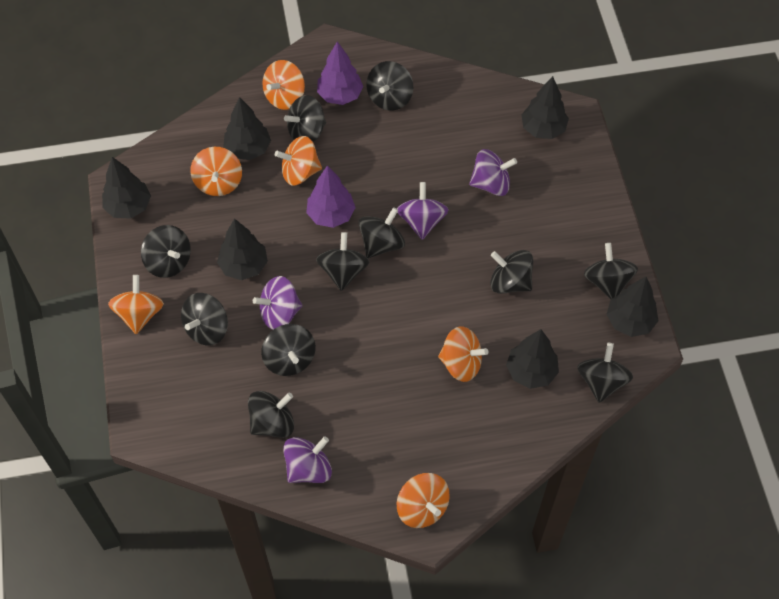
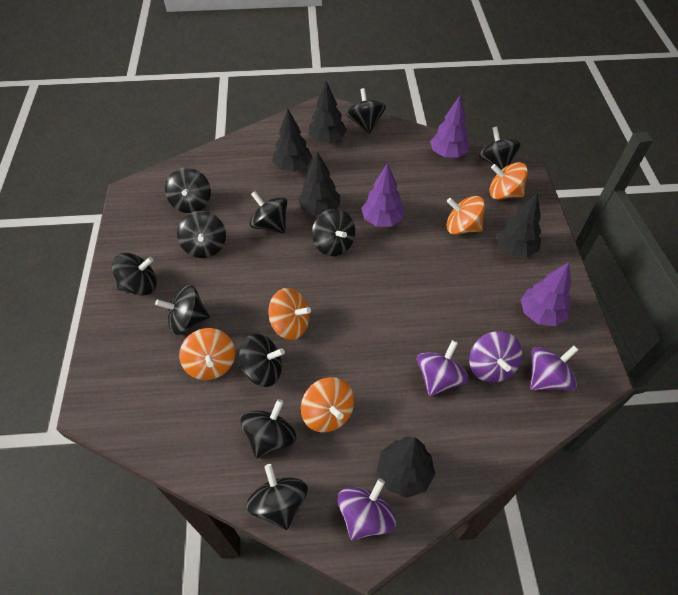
black tree: [102,157,151,219] [217,218,268,280] [223,97,271,160] [506,329,559,389] [521,76,569,139] [606,277,658,337] = 6 -> [272,109,312,172] [298,152,340,216] [308,81,347,143] [377,437,435,498] [496,193,541,257] = 5
orange spinning top: [108,275,164,334] [191,147,242,196] [262,60,305,110] [275,136,322,185] [397,473,450,528] [438,326,488,382] = 6 -> [179,328,235,380] [268,288,311,340] [301,377,354,432] [447,196,485,235] [489,162,528,200] = 5
purple tree: [306,165,356,228] [317,41,363,105] = 2 -> [361,163,404,226] [430,96,470,158] [520,262,571,326] = 3

